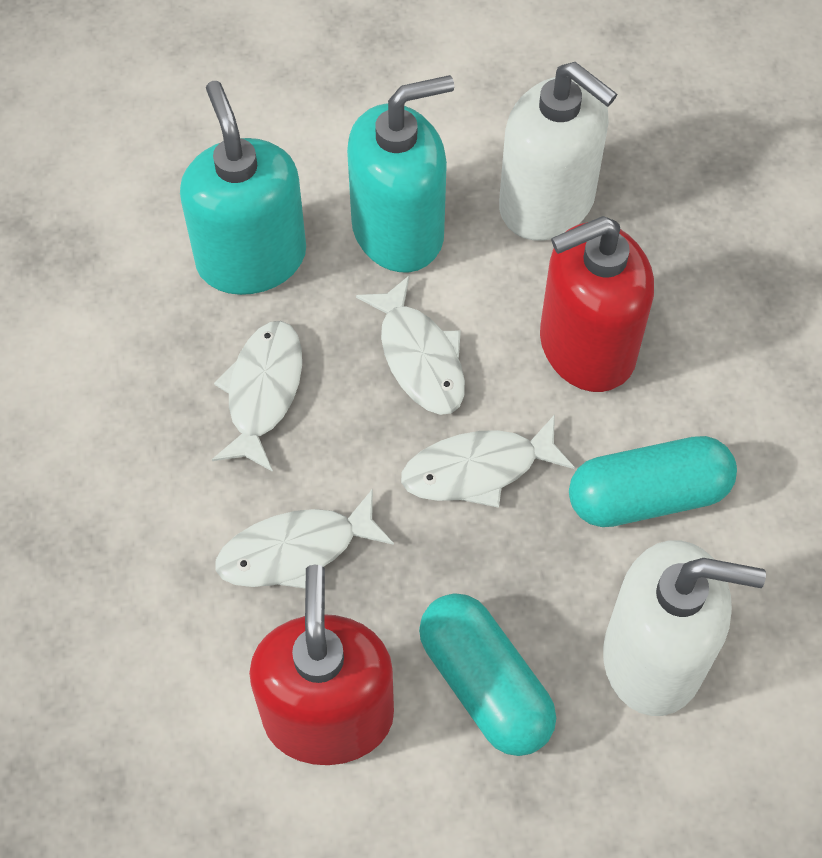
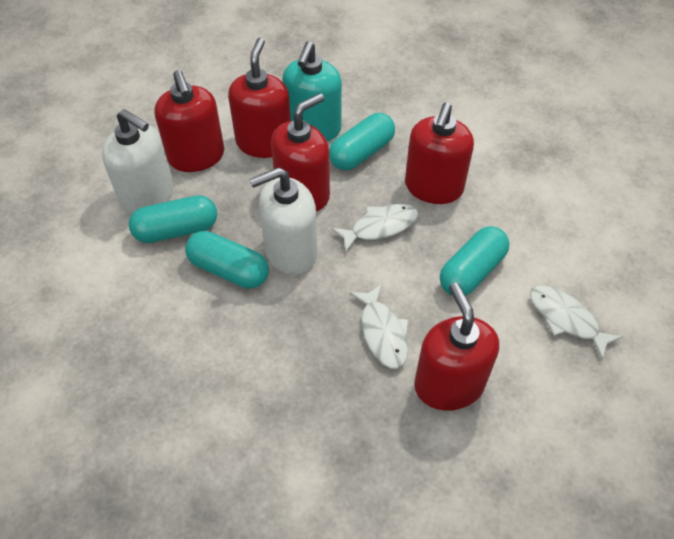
red soap dispenser: [249,565,394,765] [540,216,654,392] = 2 -> [154,70,224,172] [228,38,291,158] [271,93,330,211] [405,102,474,204] [414,283,499,411] = 5
turquoise capsule: [419,593,556,756] [569,436,737,527] = 2 -> [129,195,217,243] [185,231,269,289] [329,113,395,170] [440,226,509,296] = 4
turquoise soap dispenser: [180,81,306,295] [347,75,454,272] = 2 -> [283,41,342,141] = 1
white fish: [212,321,302,472] [215,489,394,589] [356,276,465,415] [401,415,575,508] = 4 -> [332,204,418,252] [350,284,409,369] [530,286,623,360] = 3

